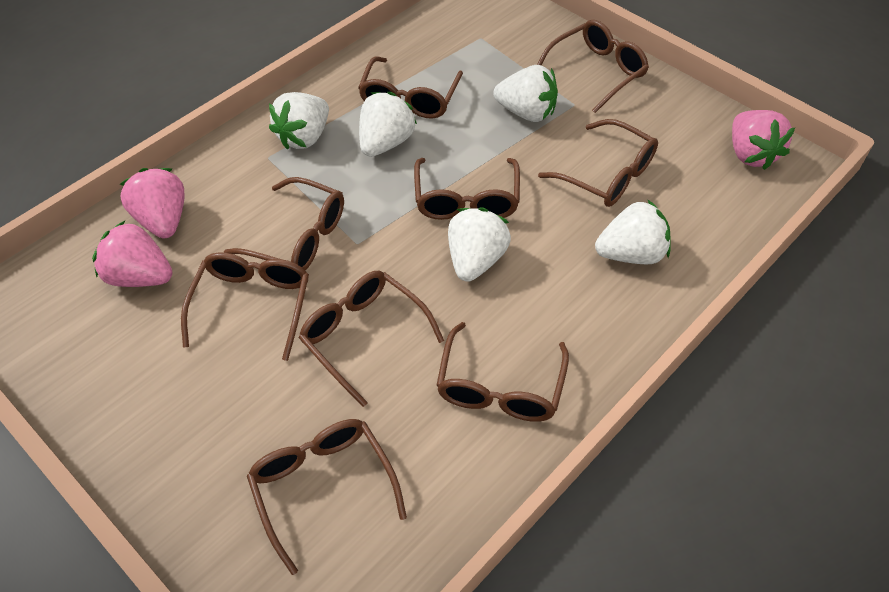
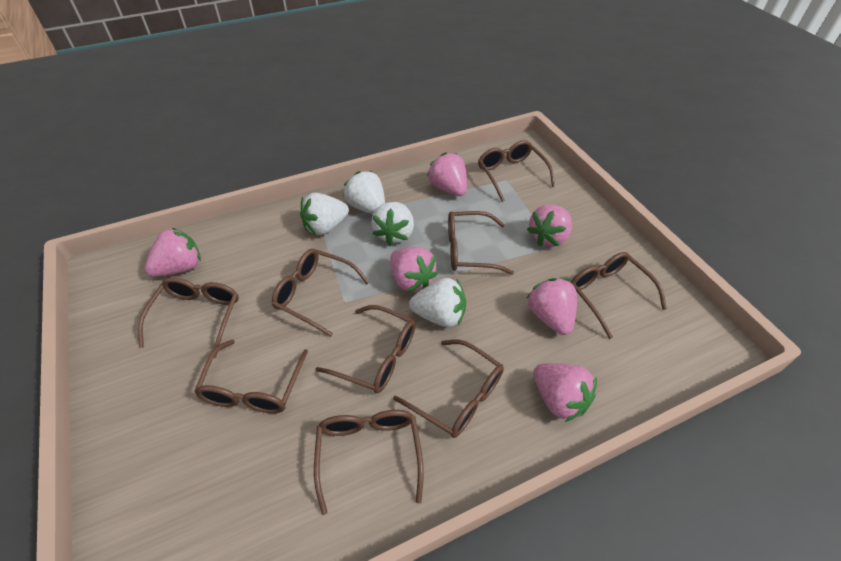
pink strawberry: [92,221,172,287] [120,168,185,238] [732,110,795,170] = 3 -> [145,227,201,277] [390,247,438,292] [427,152,467,196] [527,205,572,247] [527,278,577,335] [533,363,597,422] = 6
white strawberry: [269,92,329,149] [359,92,417,157] [448,207,511,282] [493,65,558,122] [595,199,671,264] = 5 -> [300,193,349,235] [343,171,385,214] [371,202,414,246] [409,278,466,327] = 4

